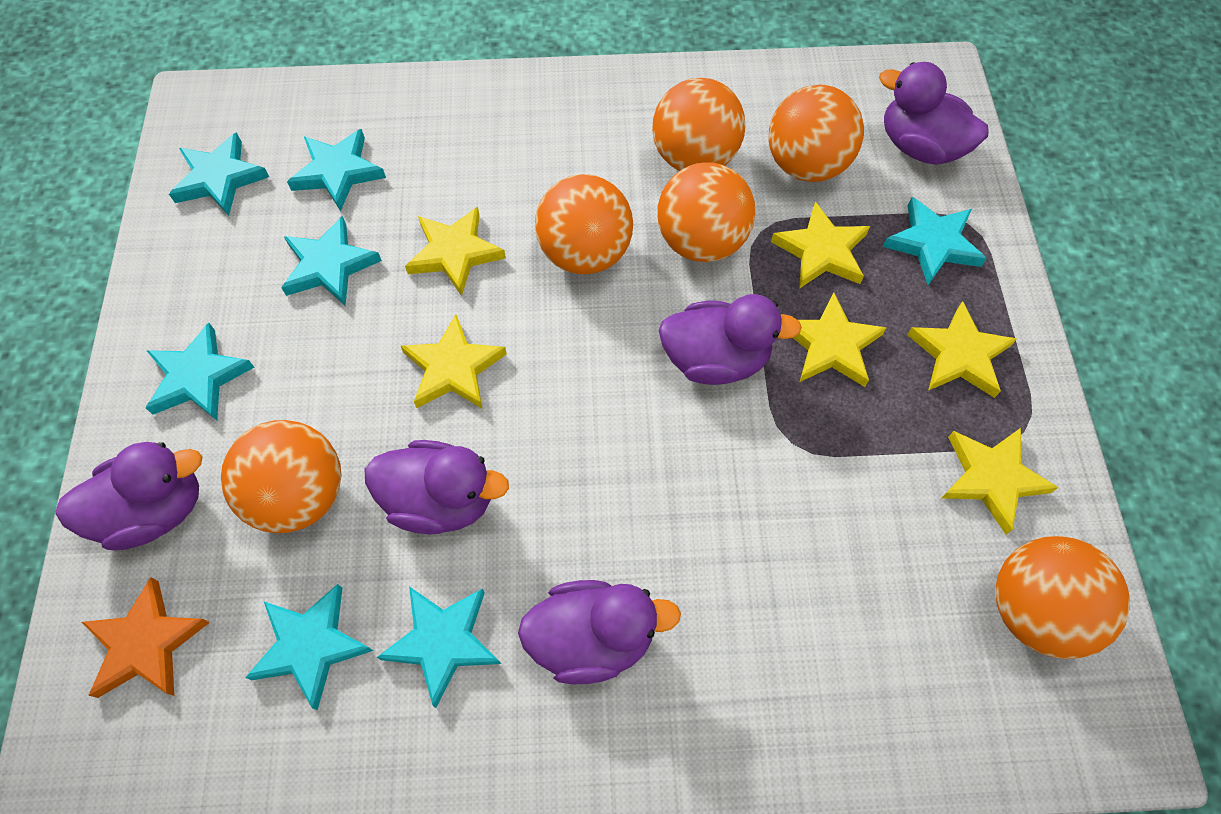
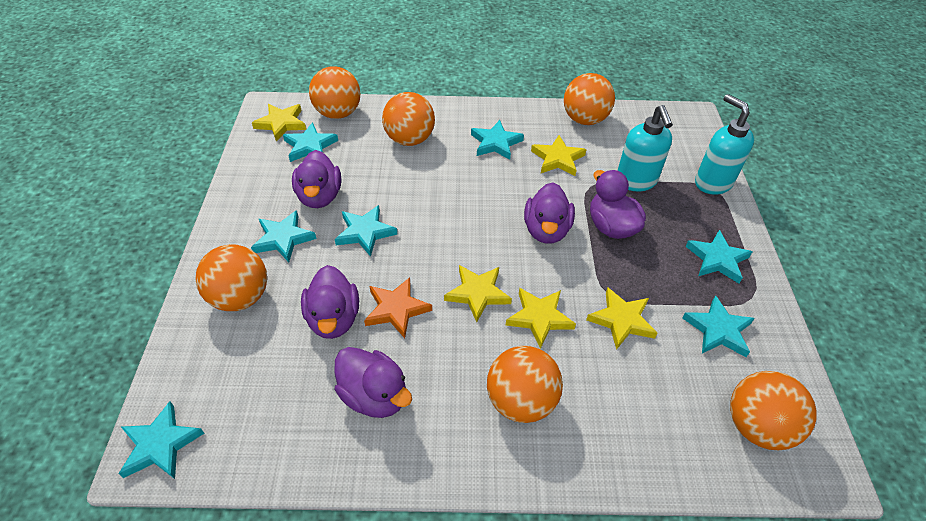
turquoise soap dispenser: none = 0 -> [617,105,673,191] [695,94,754,195] = 2
yellow star: [401,314,507,409] [405,207,506,296] [771,201,870,289] [793,292,887,387] [907,301,1017,398] [942,428,1059,534] = 6 -> [252,104,306,142] [444,265,512,322] [506,288,576,349] [531,135,587,176] [586,288,658,350] = 5

